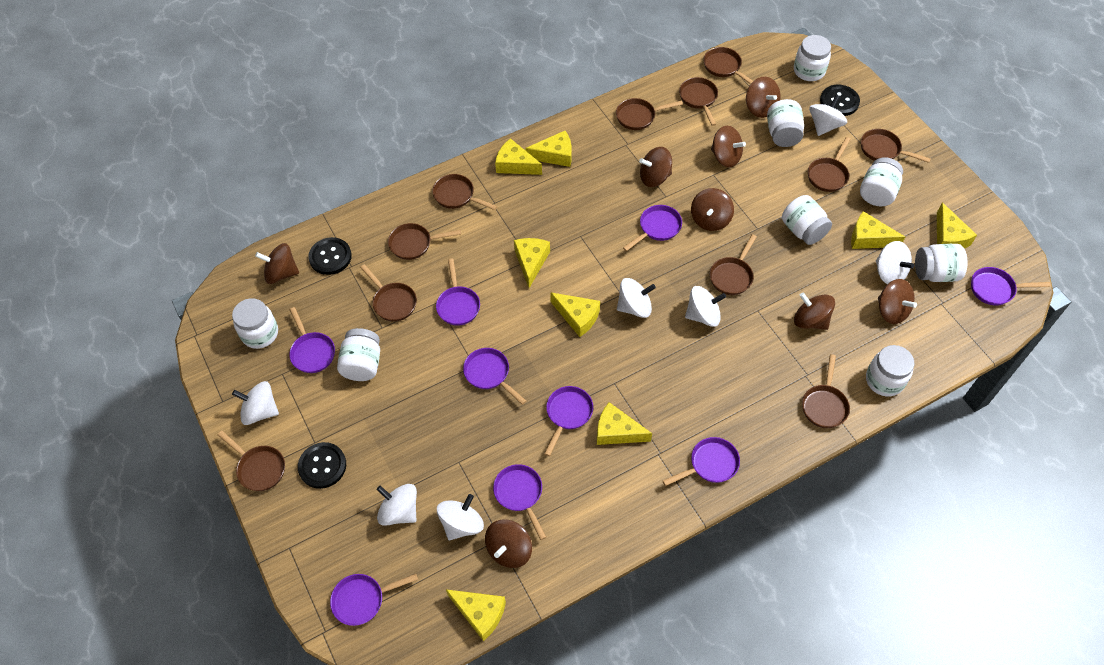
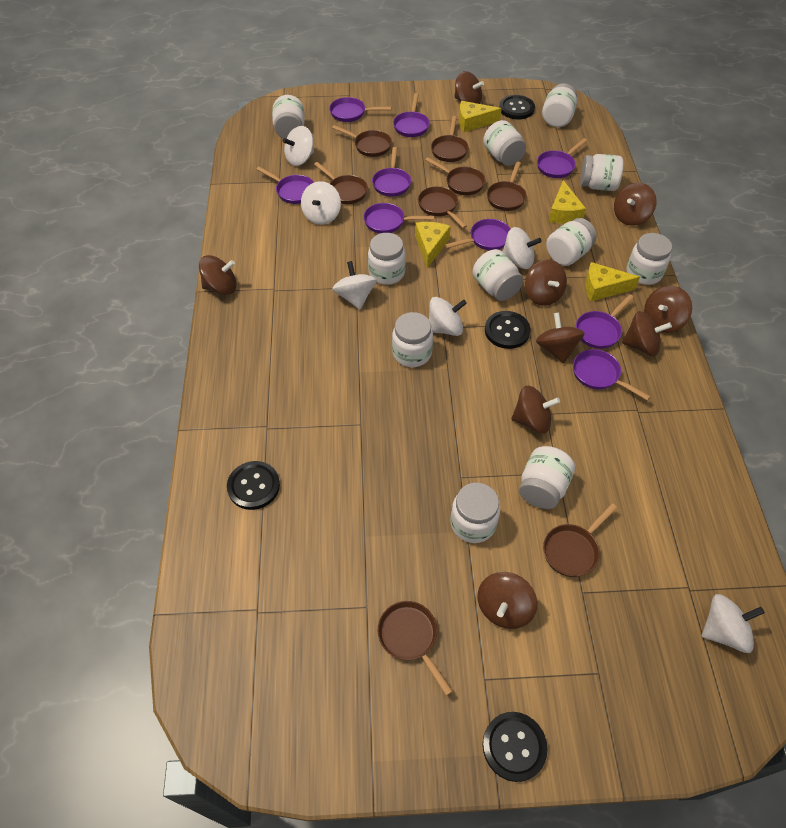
black button: [298,442,346,489] [308,237,352,275] [820,85,860,116] = 3 -> [227,461,280,510] [483,712,548,782] [485,311,530,349] [499,95,535,120] = 4
brown pan: [218,431,285,491] [360,264,417,322] [388,223,461,260] [432,174,498,210] [616,98,683,130] [679,77,718,126] [703,47,753,84] [710,234,757,295] [802,354,850,428] [808,137,850,192] [861,129,931,163] = 11 -> [314,162,368,204] [332,125,392,157] [378,601,453,696] [418,186,467,228] [425,157,485,195] [431,116,469,162] [487,161,527,211] [543,503,617,577] = 8
brown spinning top: [255,243,299,284] [485,519,532,568] [639,147,672,187] [691,188,734,231] [711,126,746,167] [746,77,780,118] [794,292,835,330] [878,279,917,324] = 8 -> [199,255,237,295] [454,71,484,104] [478,572,537,629] [511,386,560,434] [525,260,567,306] [536,313,585,363] [614,183,657,226] [622,311,672,356] [644,286,692,333] = 9
white jar: [232,298,278,349] [337,328,380,381] [767,99,804,147] [782,195,832,245] [794,35,831,81] [860,157,903,206] [866,345,914,397] [915,244,968,282] = 8 -> [272,95,305,138] [368,233,406,285] [392,312,433,367] [450,483,500,543] [472,249,523,301] [483,120,526,166] [519,446,575,509] [542,83,577,127] [546,218,597,266] [580,154,624,191] [627,233,672,285] = 11
white spinning top: [232,381,279,425] [377,484,417,526] [437,494,484,540] [617,278,656,318] [685,286,726,327] [809,95,847,136] [876,241,914,284] = 7 -> [283,126,314,166] [301,181,341,225] [332,261,377,310] [429,297,467,336] [502,227,542,269] [702,594,765,653] = 6
yellow cheese: [446,589,506,641] [495,138,542,175] [514,238,550,288] [525,131,571,167] [550,292,600,337] [597,402,652,445] [851,211,905,249] [937,202,977,248] = 8 -> [415,222,451,268] [459,101,502,132] [548,180,586,224] [585,262,640,301] = 4

